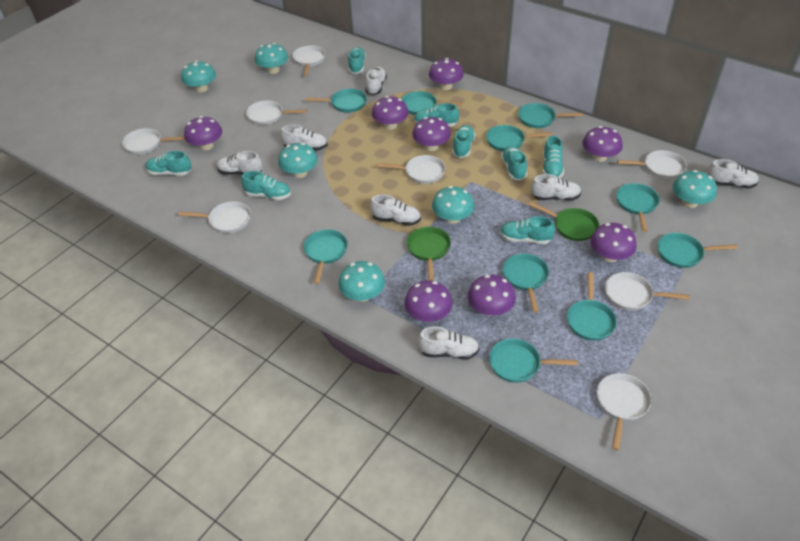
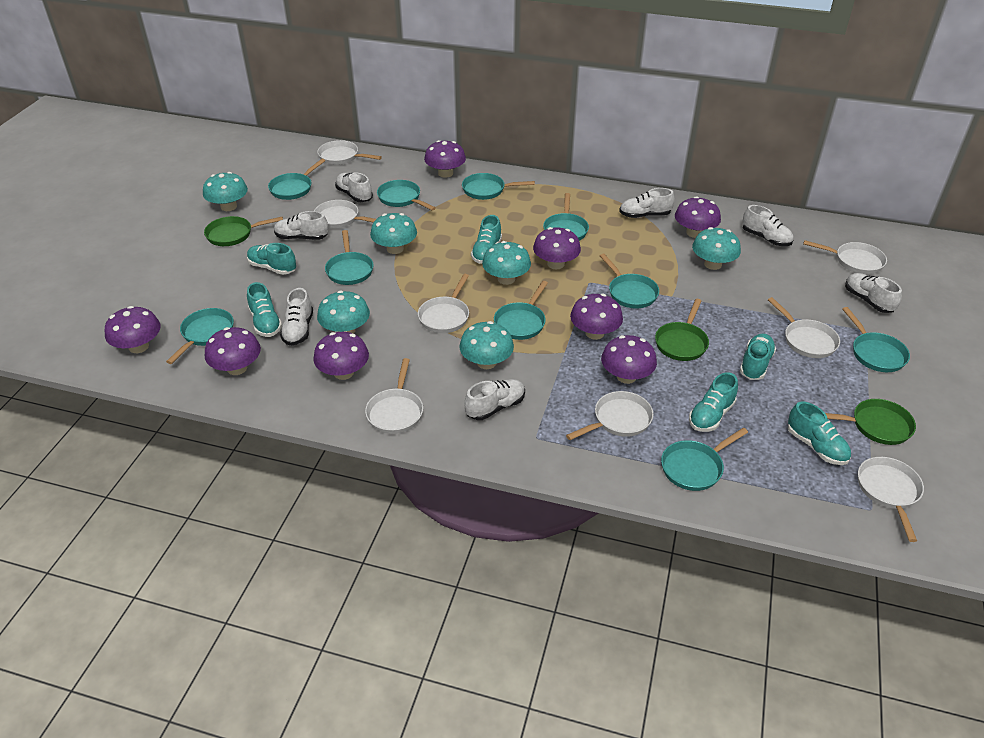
green pan: [407,227,451,281] [529,202,599,241] = 2 -> [204,216,283,246] [655,299,709,361] [825,399,916,445] = 3
turquoise shoe: [146,151,192,176] [241,171,291,200] [348,47,366,74] [414,103,459,127] [452,125,475,158] [500,216,555,244] [501,146,527,180] [543,136,564,178] = 8 -> [247,243,296,275] [247,282,282,337] [471,215,502,264] [689,372,738,432] [740,333,776,380] [788,402,851,465] = 6

